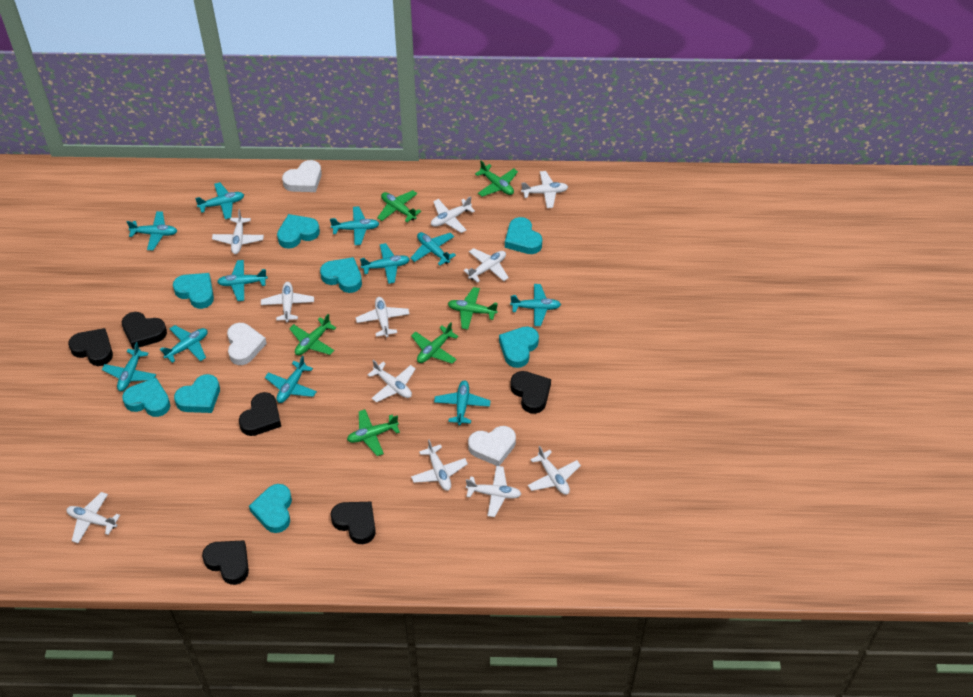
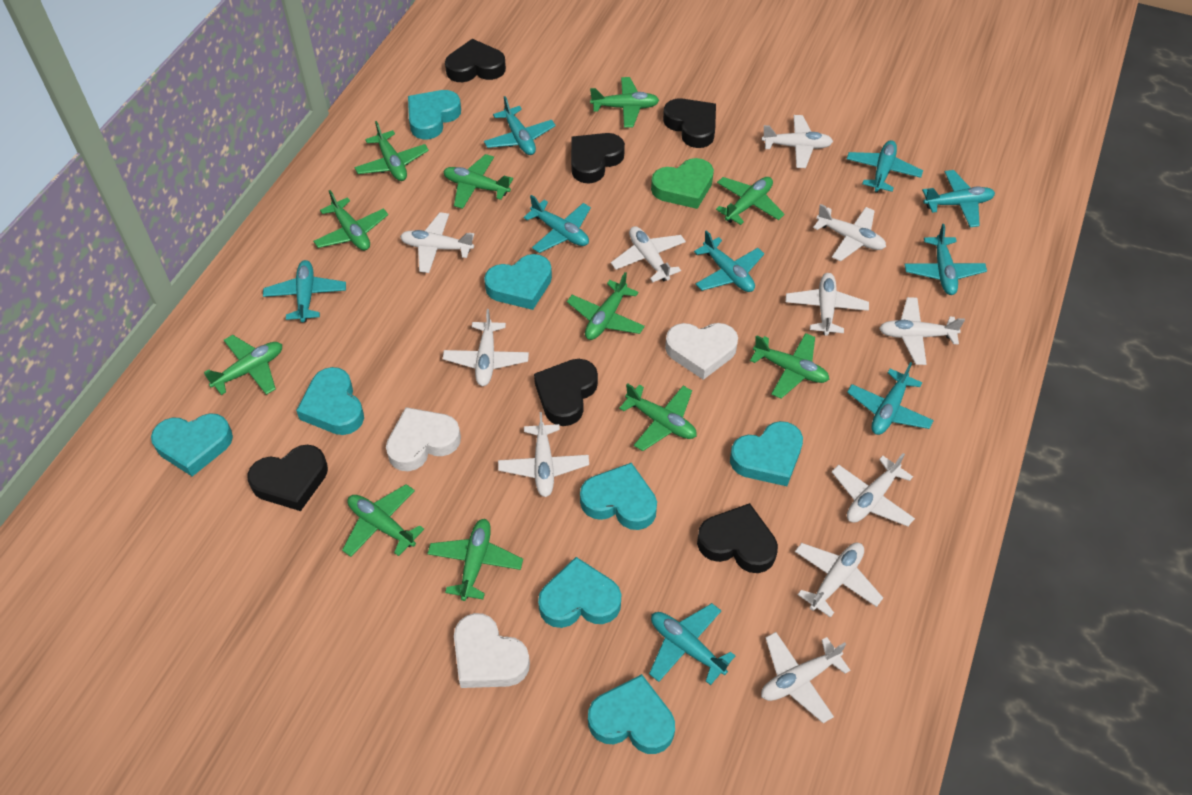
green heart: none = 0 -> [651,158,714,209] = 1
green plane: [289,314,336,355] [347,409,400,456] [377,190,421,222] [411,322,458,364] [448,287,498,330] [475,161,518,197] = 6 -> [204,335,282,395] [313,190,388,250] [342,484,424,557] [354,121,429,181] [427,519,523,601] [443,154,513,209] [567,272,645,340] [590,77,659,128] [619,383,697,451] [716,177,785,225] [750,333,829,399] = 11
turquoise plane: [102,342,156,391] [127,211,177,250] [160,325,208,363] [195,182,244,219] [217,260,268,301] [265,356,317,403] [330,206,380,245] [360,243,410,284] [410,232,456,266] [434,380,491,426] [510,284,561,326] = 11 -> [263,260,346,322] [484,96,556,155] [523,195,591,253] [649,603,735,685] [694,230,764,292] [847,140,923,193] [847,362,934,435] [904,224,987,295] [922,170,995,227] = 9

